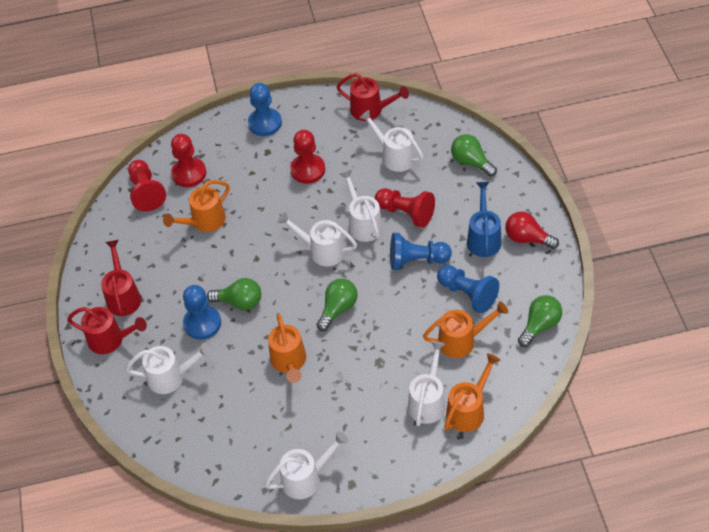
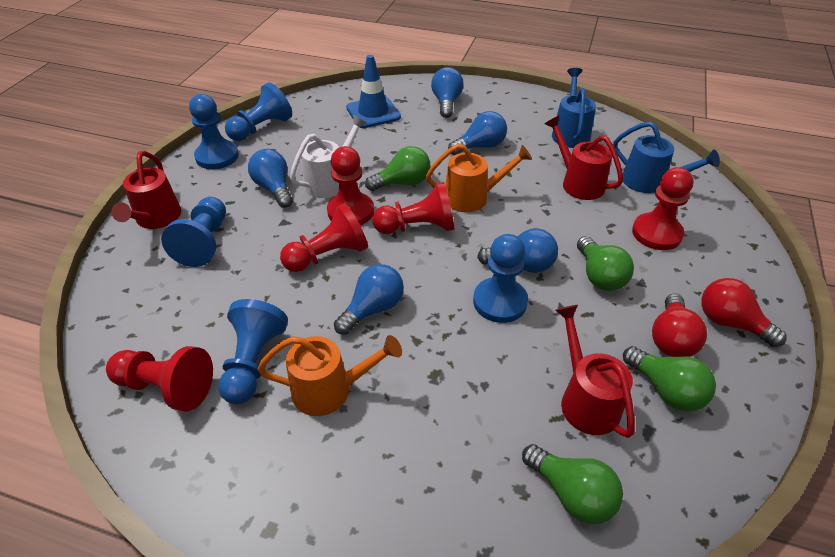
blue light bulb: none = 0 -> [248,149,293,208] [334,264,404,335] [431,67,464,118] [448,111,507,155] [477,228,558,273] = 5
blue pawn: [183,285,221,340] [248,83,282,136] [390,233,452,270] [437,265,499,313] = 4 -> [161,197,226,267] [189,94,239,169] [218,299,288,404] [225,82,292,141] [473,234,528,323] = 5
blue traffic cone: none = 0 -> [346,55,401,128] = 1
blue watering can: [467,182,502,257] = 1 -> [552,68,596,148] [613,121,720,193] = 2
orange watering can: [163,180,230,232] [268,314,306,383] [423,301,508,358] [444,353,500,432] = 4 -> [258,335,402,416] [426,144,532,212] = 2
red light bulb: [505,211,559,249] = 1 -> [652,294,707,357] [702,278,787,347] = 2
red pawn: [128,160,166,211] [171,134,206,187] [290,130,325,184] [375,188,435,228] = 4 -> [106,346,213,412] [280,203,368,272] [327,146,374,225] [372,182,454,234] [632,167,694,250] = 5
white watering can: [126,343,212,394] [264,431,348,499] [277,212,357,266] [340,169,383,242] [359,110,424,172] [408,341,446,426] = 6 -> [290,115,367,198] = 1

